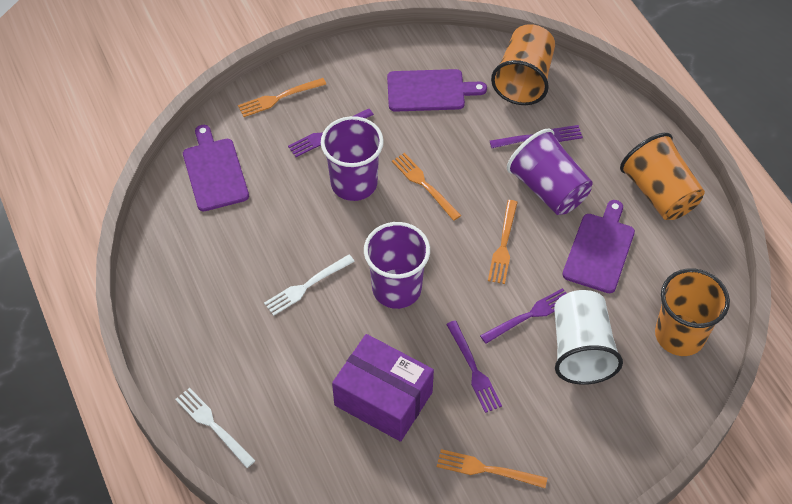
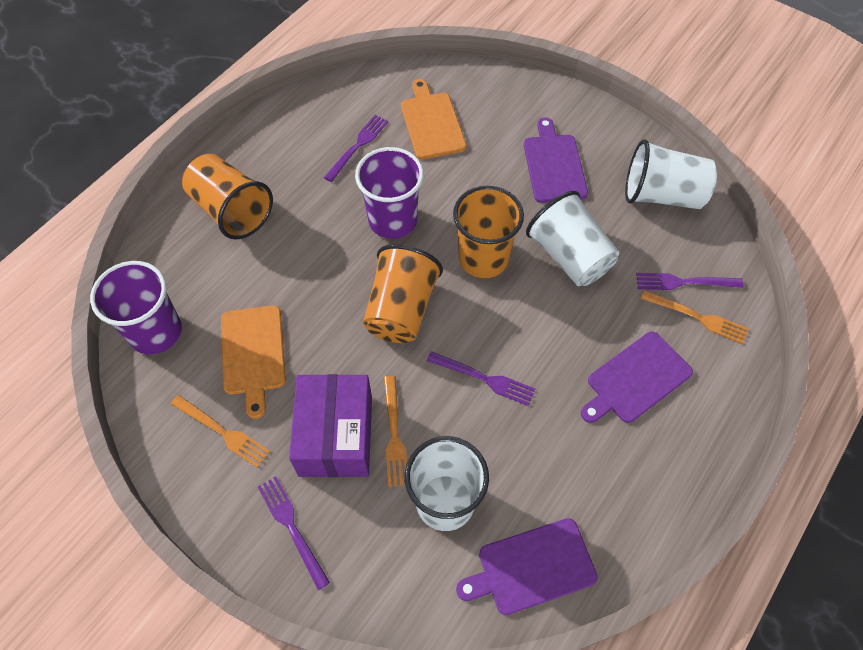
orange cutting board: none = 0 -> [221,305,286,419] [401,79,466,160] = 2
orange fork: [238,78,327,117] [392,153,461,221] [437,449,547,488] [488,200,518,284] = 4 -> [171,395,270,468] [384,376,407,487] [641,290,749,344] = 3
purple cup: [321,116,384,201] [364,222,430,309] [507,129,593,215] = 3 -> [90,261,182,355] [355,147,424,239] = 2
white cup: [554,290,623,385] = 1 -> [405,436,489,531] [526,191,619,286] [625,139,717,209] = 3
white fork: [175,388,256,468] [264,255,355,316] = 2 -> none = 0

